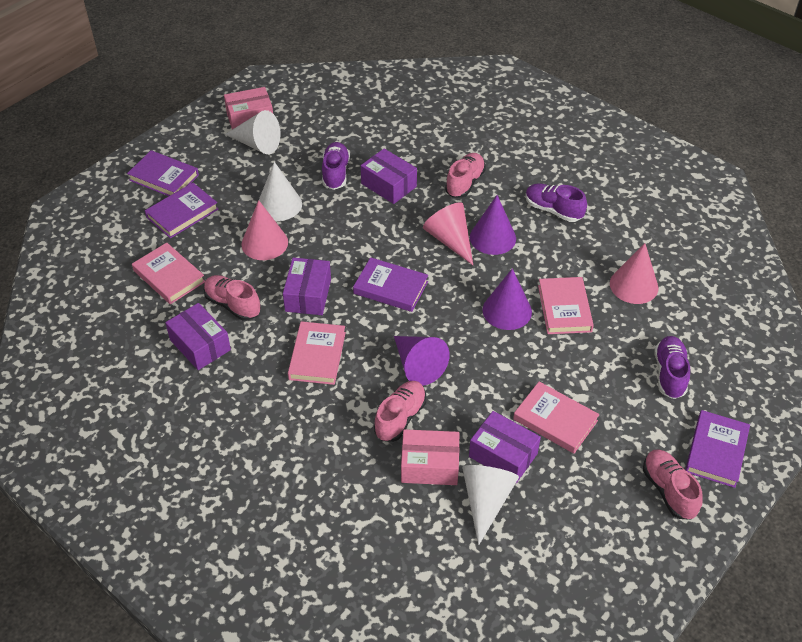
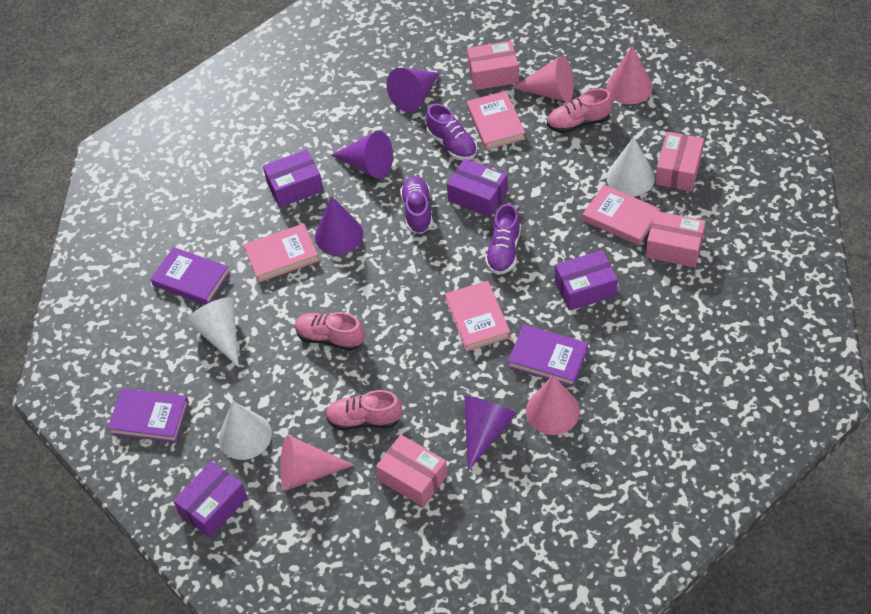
pink box: [224,87,273,129] [401,429,459,485] = 2 -> [376,435,448,507] [467,41,519,90] [646,211,706,268] [655,132,704,191] = 4
pink cone: [241,200,288,260] [423,202,473,265] [610,243,659,304] = 3 -> [280,435,354,491] [512,56,574,102] [526,375,580,435] [606,45,653,104] = 4
pink shoe: [204,275,261,320] [374,381,426,442] [445,153,486,198] [643,449,703,520] = 4 -> [295,312,365,351] [325,390,402,430] [547,88,613,133] = 3
purple book: [127,150,199,196] [145,183,218,238] [353,257,428,312] [685,410,750,488] = 4 -> [107,388,189,443] [151,247,230,305] [508,325,588,386] = 3
purple cone: [394,336,450,386] [470,195,516,255] [482,268,532,330] = 3 -> [315,196,363,255] [332,131,393,179] [387,68,440,112] [464,396,516,471] = 4

